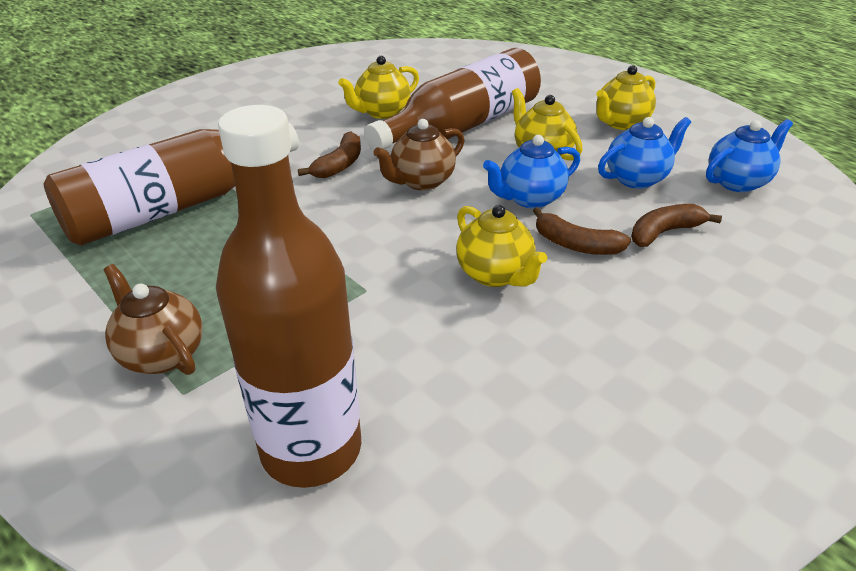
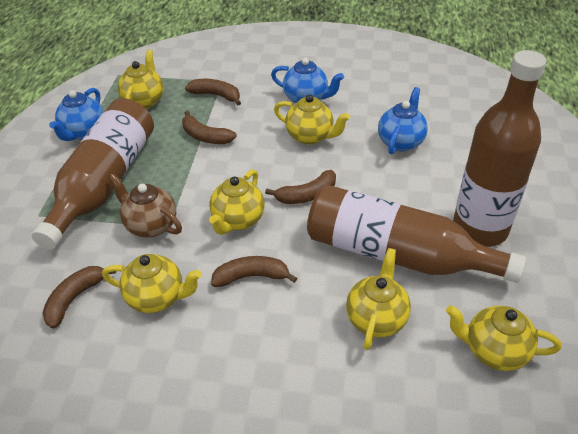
brown banana: [298,131,361,178] [533,207,631,255] [631,204,722,247] = 3 -> [43,266,116,328] [182,111,237,144] [185,79,241,105] [211,256,297,287] [265,170,336,204] = 5
brown teapot: [103,264,203,375] [373,119,465,191] = 2 -> [108,173,182,237] = 1
yellow teapot: [338,56,419,119] [456,205,547,287] [512,88,582,160] [596,65,656,130] = 4 -> [102,254,202,313] [118,49,164,109] [209,169,265,235] [274,94,350,145] [346,248,411,350] [446,305,561,371] = 6

